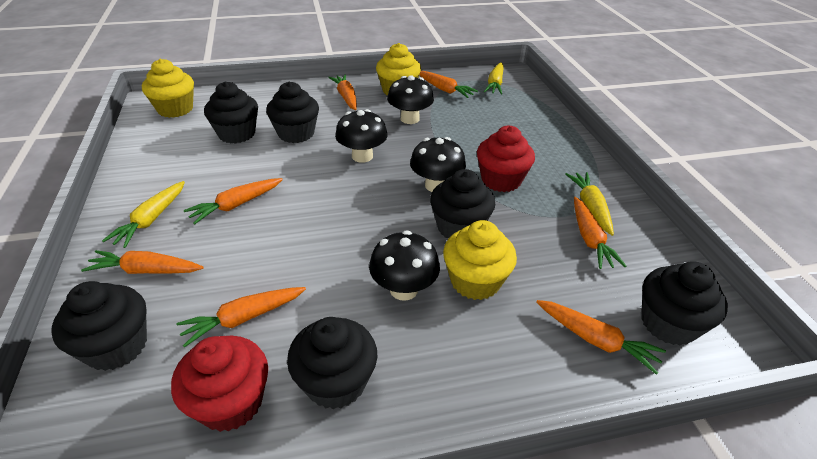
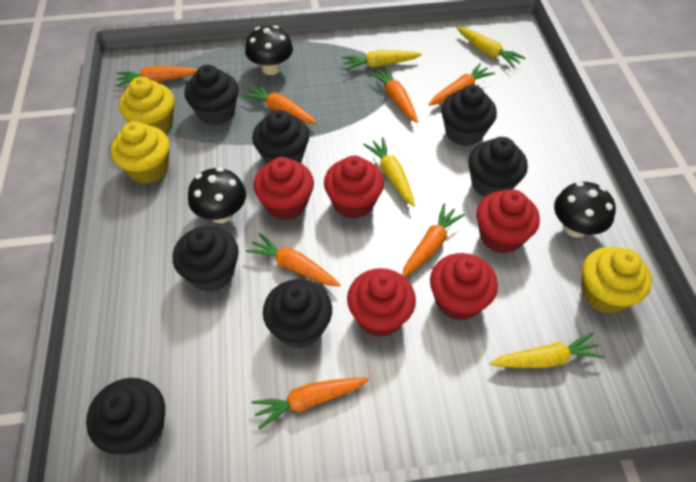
black cupcake: [52,281,147,371] [204,81,258,144] [266,81,319,143] [287,317,377,410] [430,169,495,239] [641,262,728,345] = 6 -> [86,378,165,454] [173,226,239,292] [184,65,238,125] [252,110,309,164] [263,279,332,349] [441,85,497,146] [468,137,528,197] = 7
black mushroom: [335,109,388,163] [369,230,440,301] [387,75,434,124] [410,137,466,192] = 4 -> [188,167,246,223] [245,25,293,75] [554,182,616,238] = 3
red cupcake: [171,336,268,432] [477,126,535,192] = 2 -> [254,157,314,220] [324,155,384,219] [347,268,416,337] [430,253,498,321] [476,189,540,254] = 5
yellow carrot: [102,181,185,248] [484,62,504,95] [566,172,614,236] = 3 -> [341,50,422,71] [363,137,415,207] [457,27,525,68] [490,333,604,368] = 4

